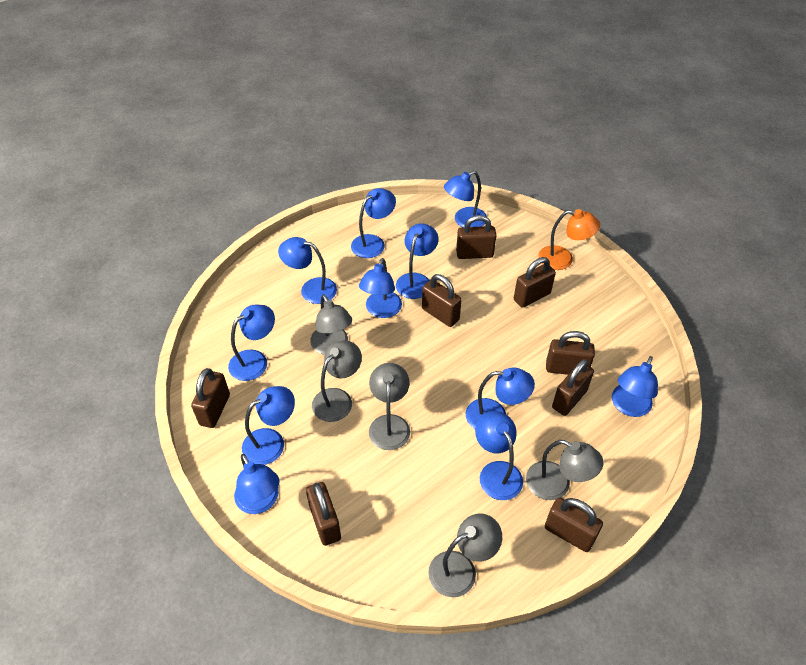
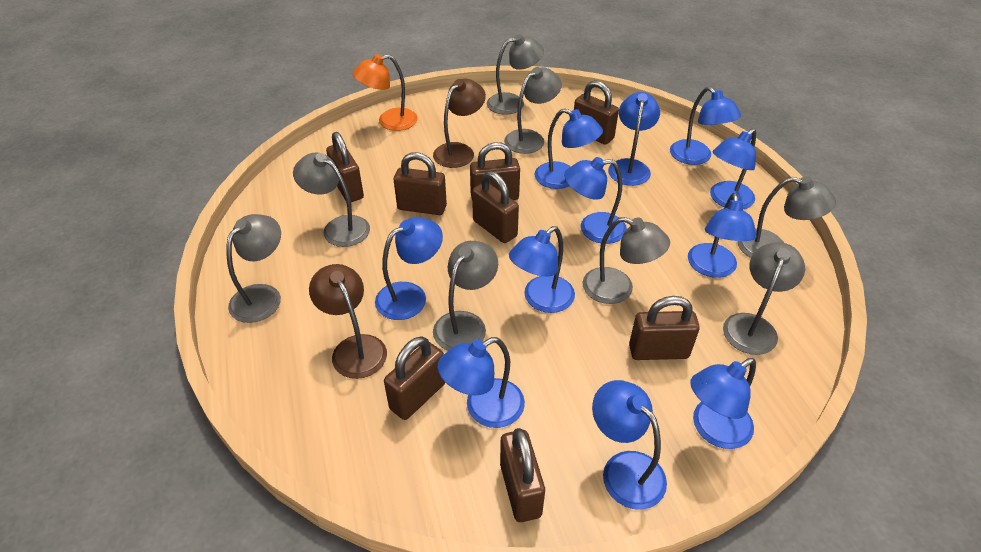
brown lamp: none = 0 -> [309,264,387,379] [433,79,486,168] = 2
grey lamp: [310,294,352,355] [312,340,362,422] [369,363,410,450] [428,513,502,597] [526,440,603,500] = 5 -> [226,214,281,323] [293,153,370,247] [433,241,498,351] [487,34,544,115] [504,67,562,154] [583,217,670,304] [723,242,805,355] [738,176,836,258] = 8

